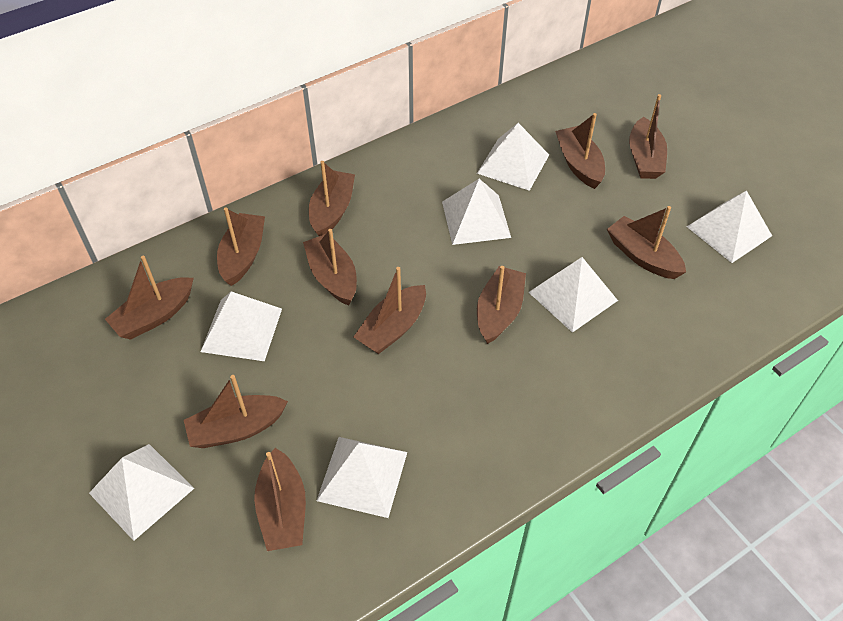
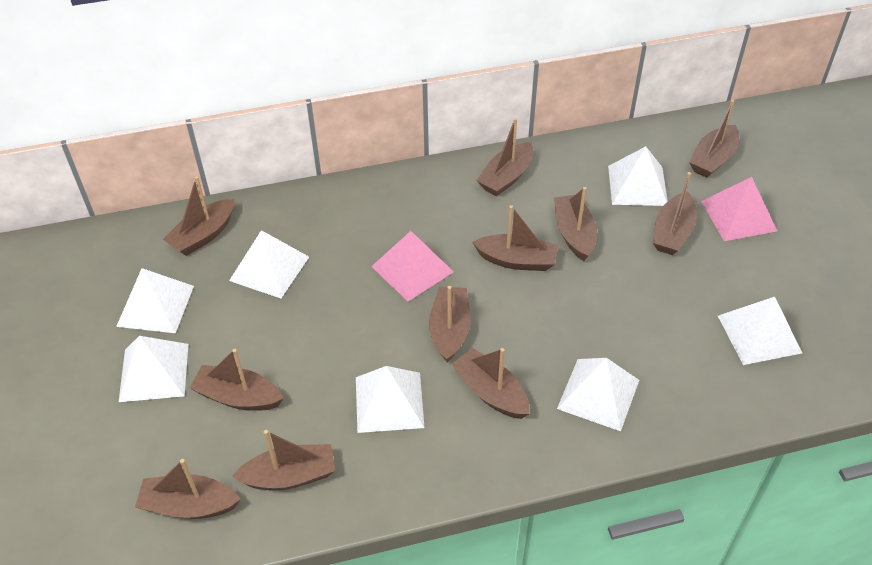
pink pyramid: none = 0 -> [371,231,454,301] [701,177,777,241] = 2

